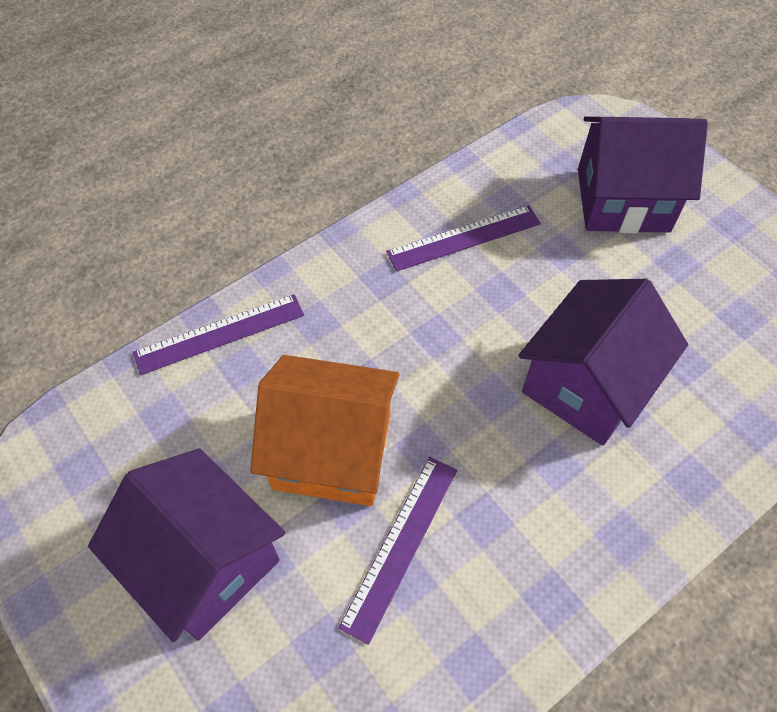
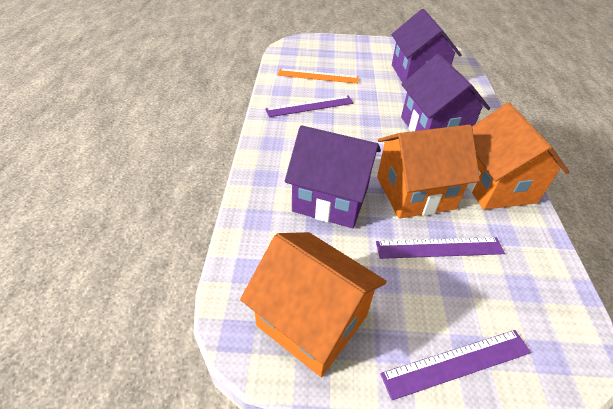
orange house: [250,355,399,506] = 1 -> [240,232,387,377] [377,125,480,219] [467,103,569,210] = 3
orange ruler: none = 0 -> [278,68,359,84] = 1

